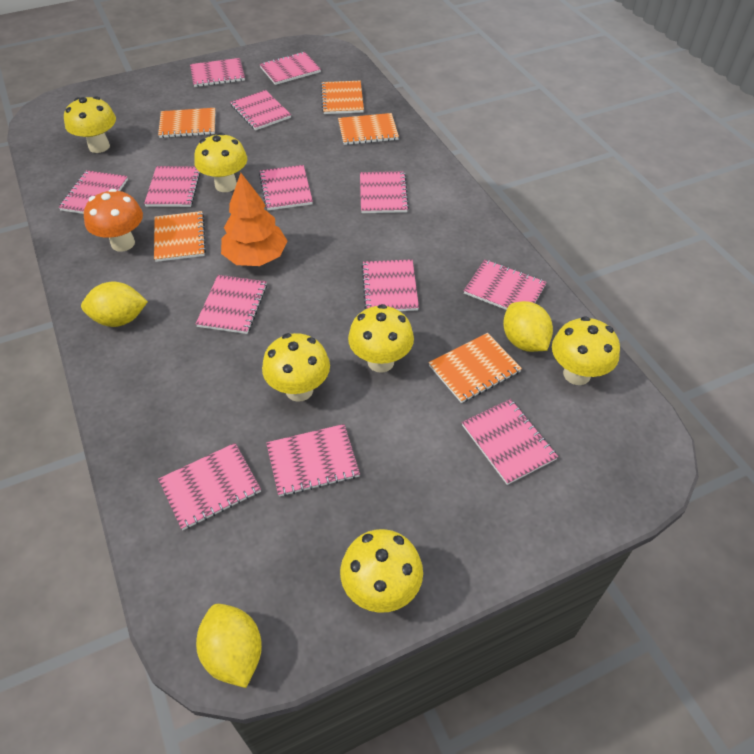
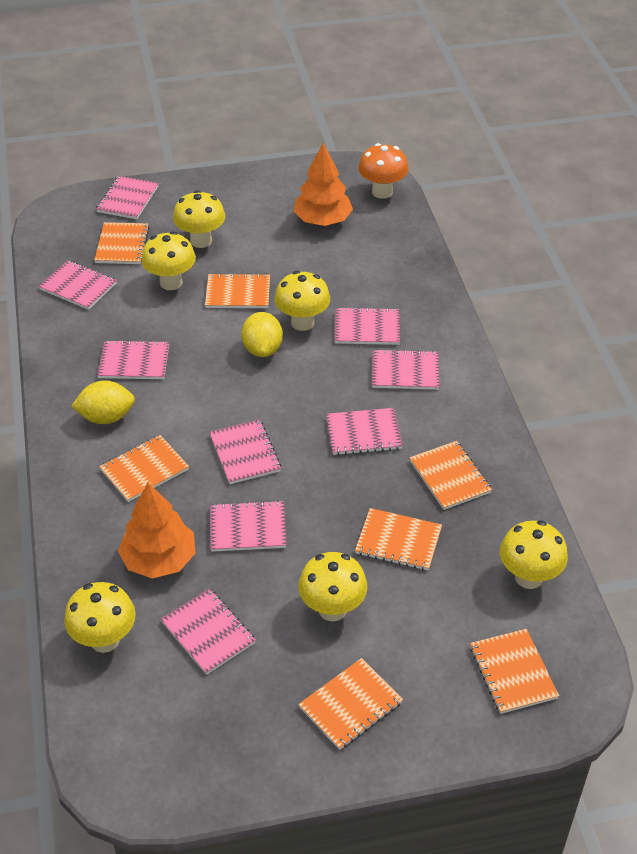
orange notebook: [154,211,206,262] [158,108,215,138] [321,81,364,114] [338,113,399,145] [429,333,522,403] = 5 -> [94,222,149,264] [99,435,189,502] [205,273,270,308] [298,658,403,750] [355,508,442,571] [410,441,492,510] [470,629,559,714] = 7
orange tree: [221,173,287,266] = 1 -> [118,483,195,579] [294,143,353,226] = 2
pink notebook: [58,170,128,214] [144,166,201,207] [158,443,261,530] [190,58,245,87] [196,275,267,334] [230,90,291,130] [259,165,313,210] [260,52,321,85] [266,424,360,497] [360,171,409,213] [361,259,419,311] [462,399,558,485] [464,259,547,310] = 13 -> [38,260,117,310] [96,176,159,219] [97,340,169,379] [161,588,256,675] [210,419,281,484] [210,500,286,552] [326,408,403,455] [335,307,400,345] [372,349,440,390] = 9
yellow lemon: [81,282,148,327] [196,604,262,688] [503,301,553,352] = 3 -> [71,380,135,424] [241,312,283,357] = 2

